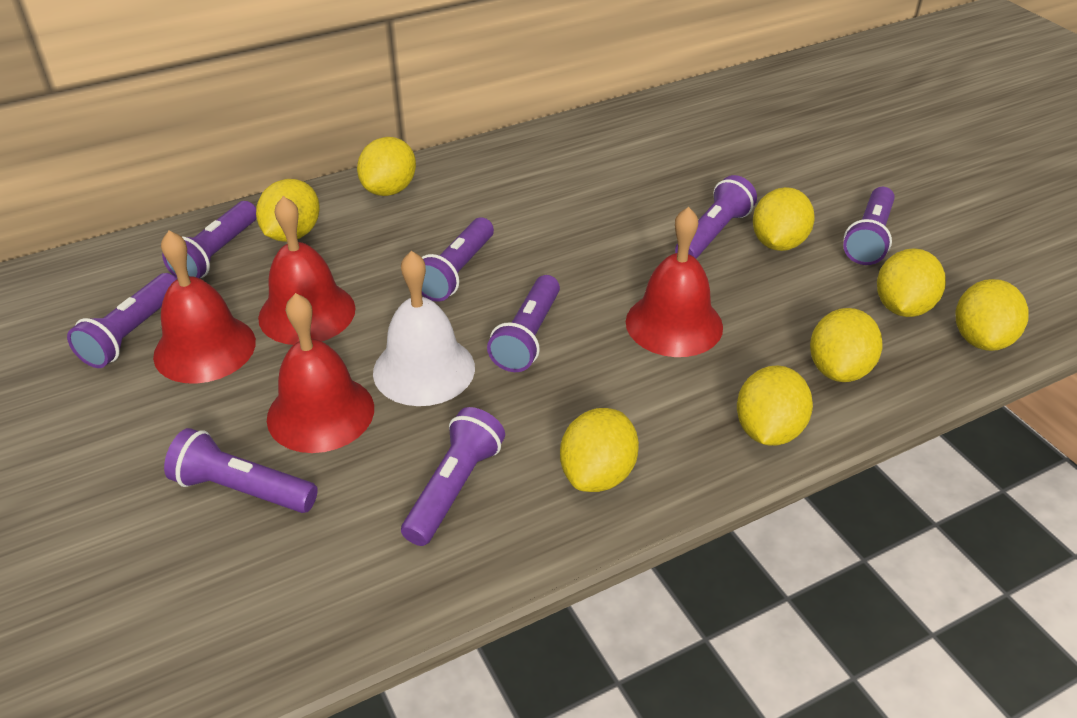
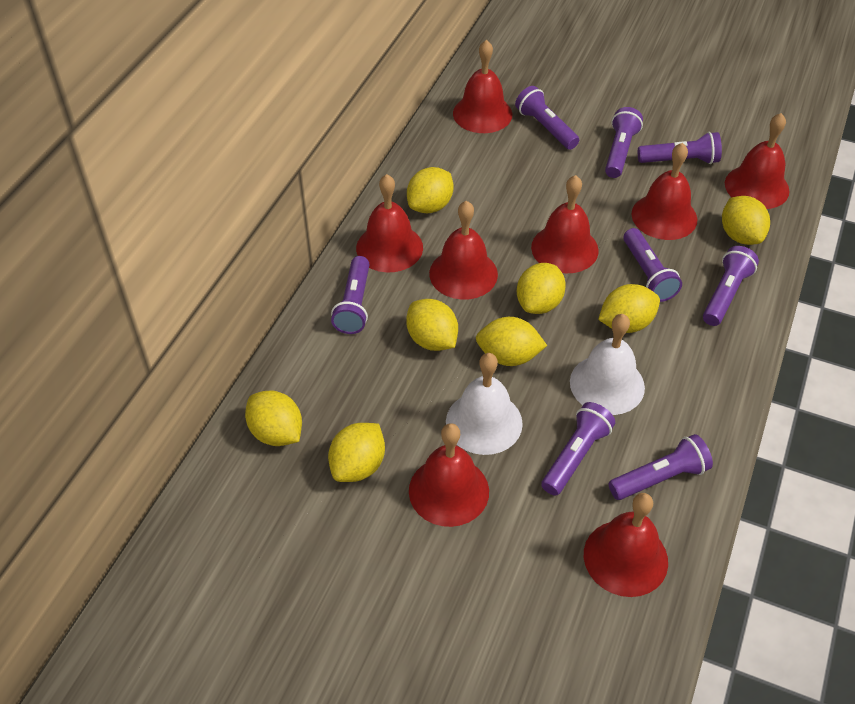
red bell: [153,231,256,384] [258,196,356,345] [267,293,374,453] [626,207,723,357] = 4 -> [356,174,423,272] [409,423,489,527] [429,201,498,300] [453,40,512,133] [531,175,599,273] [584,493,668,597] [632,143,697,240] [725,113,790,209] = 8
white bell: [373,251,475,406] = 1 -> [446,353,523,455] [570,314,645,415] = 2

